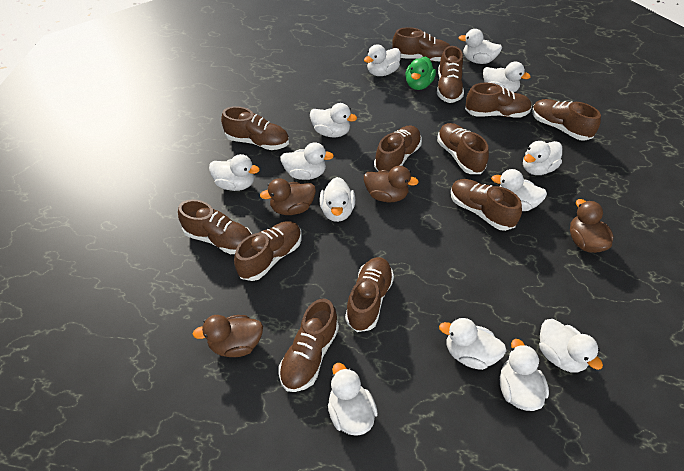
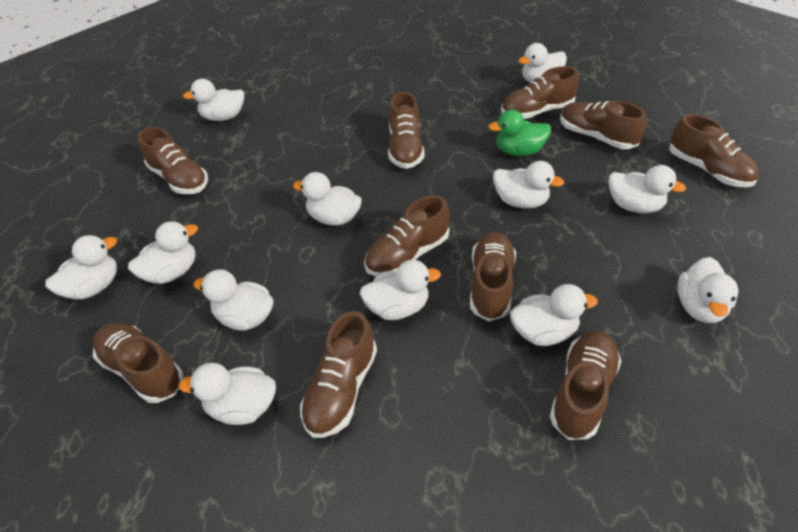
brown duck: [193,315,263,357] [260,178,316,215] [364,166,419,202] [570,199,613,253] = 4 -> none = 0
brown shoe: [178,199,252,254] [221,106,289,150] [234,221,302,281] [279,299,339,392] [345,257,394,332] [374,125,422,172] [392,27,450,62] [437,46,464,103] [437,123,489,174] [451,179,522,231] [465,83,532,118] [532,99,601,141] = 12 -> [93,323,183,403] [138,127,208,194] [300,311,377,438] [364,195,450,277] [388,92,424,169] [470,232,516,321] [501,66,579,119] [550,331,621,440] [560,101,647,149] [669,114,759,187] = 10
white duck: [209,154,260,191] [281,142,334,180] [310,103,357,137] [319,177,355,222] [328,363,378,436] [364,44,401,76] [439,318,506,370] [458,29,502,64] [483,61,531,92] [491,169,547,211] [500,339,549,411] [523,141,562,175] [539,319,603,373] = 13 -> [45,235,117,300] [128,221,198,284] [179,363,276,425] [183,79,244,121] [194,269,274,331] [293,172,362,226] [360,260,441,320] [493,161,564,209] [510,284,598,346] [518,43,567,82] [609,165,686,214] [677,257,738,323] = 12

